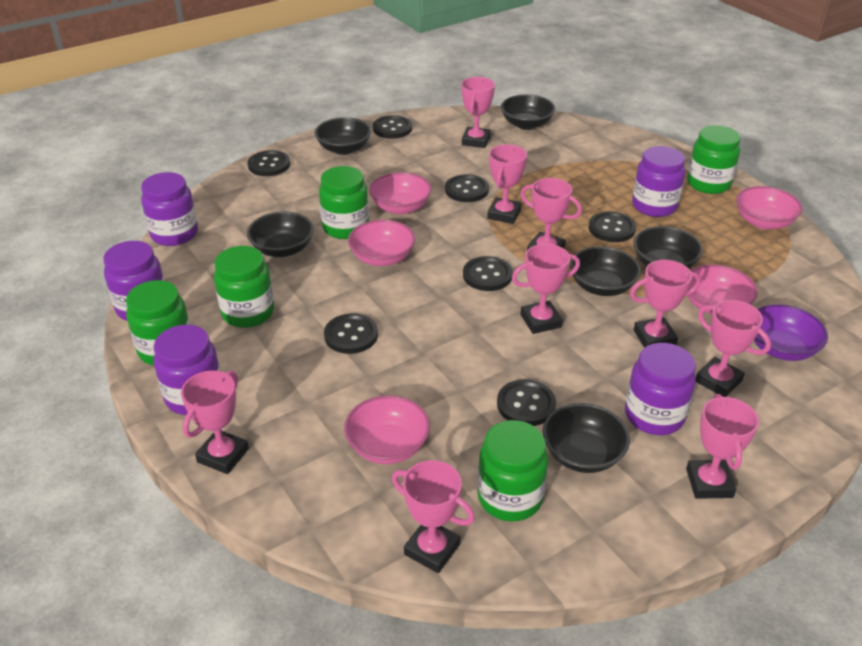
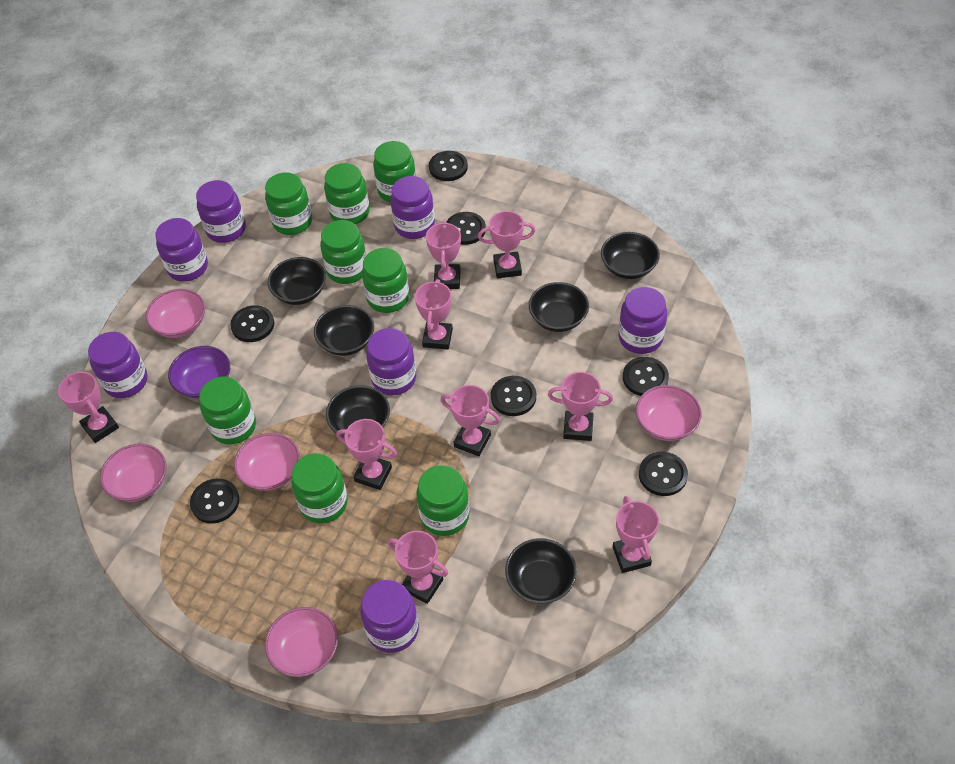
green jar: [126,280,190,365] [214,246,274,328] [319,166,369,239] [477,420,548,522] [687,125,741,194] = 5 -> [199,377,256,444] [265,172,312,235] [291,453,348,523] [320,220,366,284] [324,163,370,224] [362,248,409,313] [373,141,416,202] [416,465,470,536] = 8
purple jar: [103,241,164,321] [141,172,198,246] [154,325,220,415] [625,343,696,435] [632,146,685,217] = 5 -> [88,332,147,398] [155,218,208,282] [196,180,246,243] [360,580,419,653] [366,328,416,395] [390,176,435,239] [619,287,667,354] = 7

